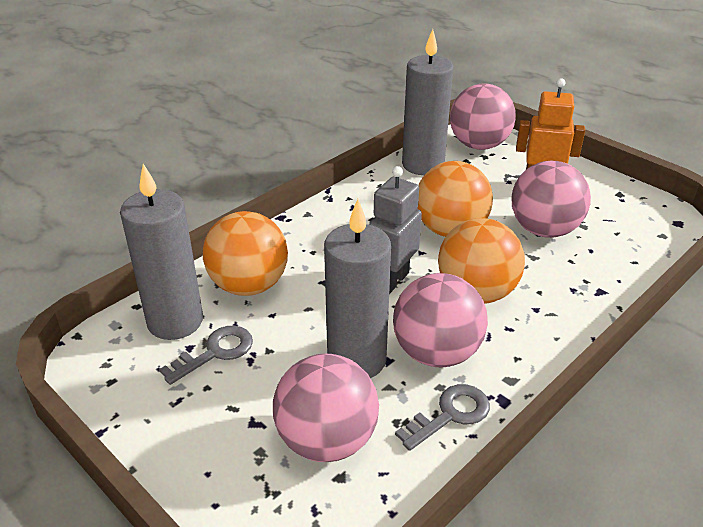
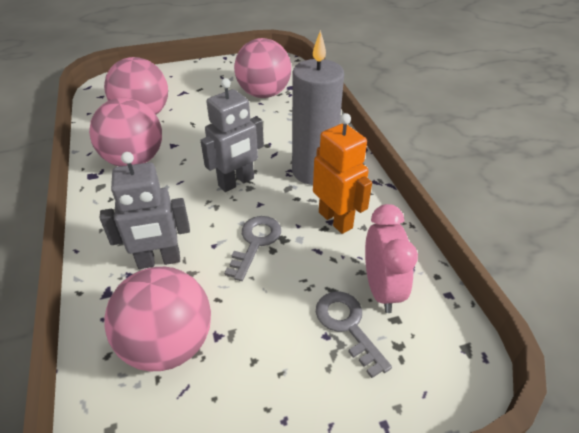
grey candle: [120,164,203,340] [324,199,391,378] [402,29,453,175] = 3 -> [292,30,344,185] = 1
grey robot: [369,166,422,294] = 1 -> [100,152,190,269] [200,78,264,192] = 2
orange ball: [203,211,288,296] [417,161,493,237] [438,218,525,304] = 3 -> none = 0
pink clock: none = 0 -> [365,204,418,313] = 1

